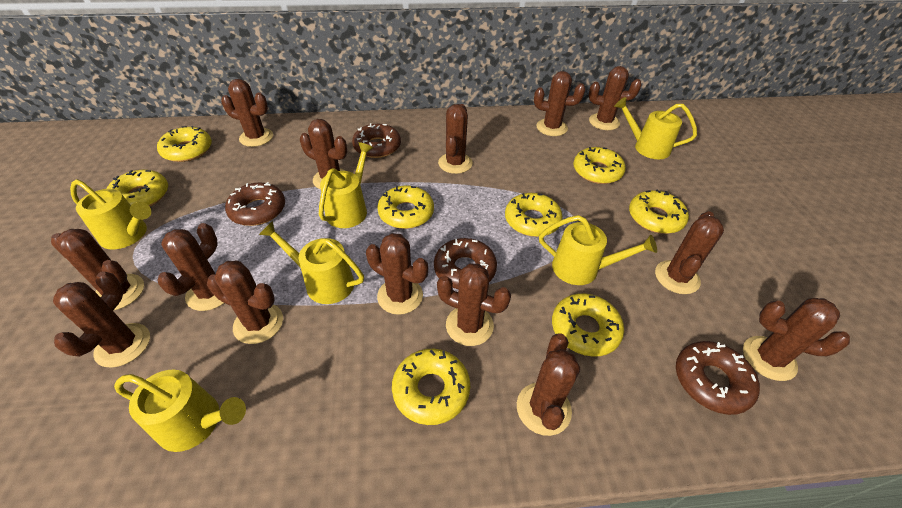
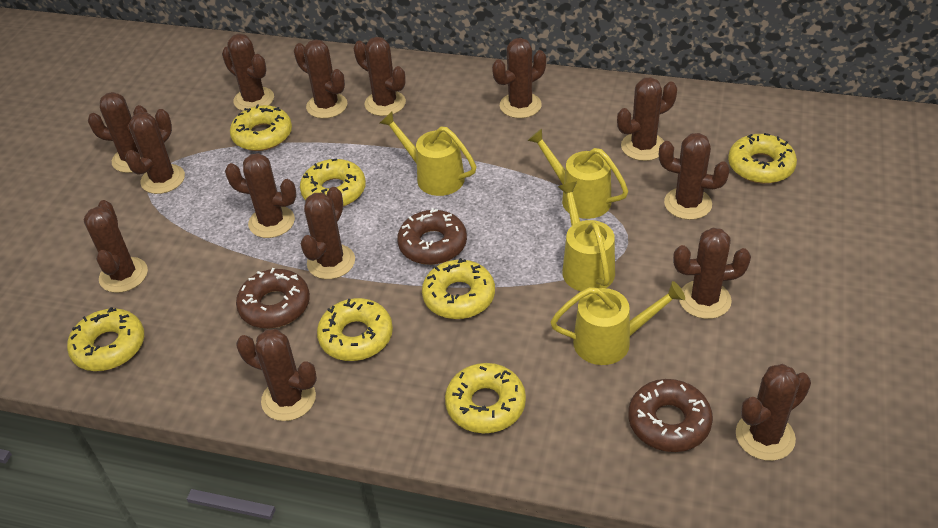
brown donut: [225,182,285,226] [352,123,401,158] [434,238,497,289] [676,341,760,415] = 4 -> [236,268,310,329] [397,208,467,265] [628,379,713,452] = 3
yellow donut: [107,170,168,207] [157,126,212,162] [377,185,434,229] [392,349,470,425] [505,193,563,237] [552,293,624,357] [573,147,626,184] [629,190,689,234] = 8 -> [67,307,144,371] [230,104,292,151] [300,158,366,207] [317,298,393,361] [422,258,495,319] [445,363,526,433] [728,133,797,184] = 7
yellow watering can: [70,179,151,249] [114,369,246,452] [259,221,364,304] [319,142,373,228] [539,215,657,285] [614,97,697,159] = 6 -> [380,112,476,196] [527,129,628,219] [550,281,685,365] [558,182,615,291] = 4

